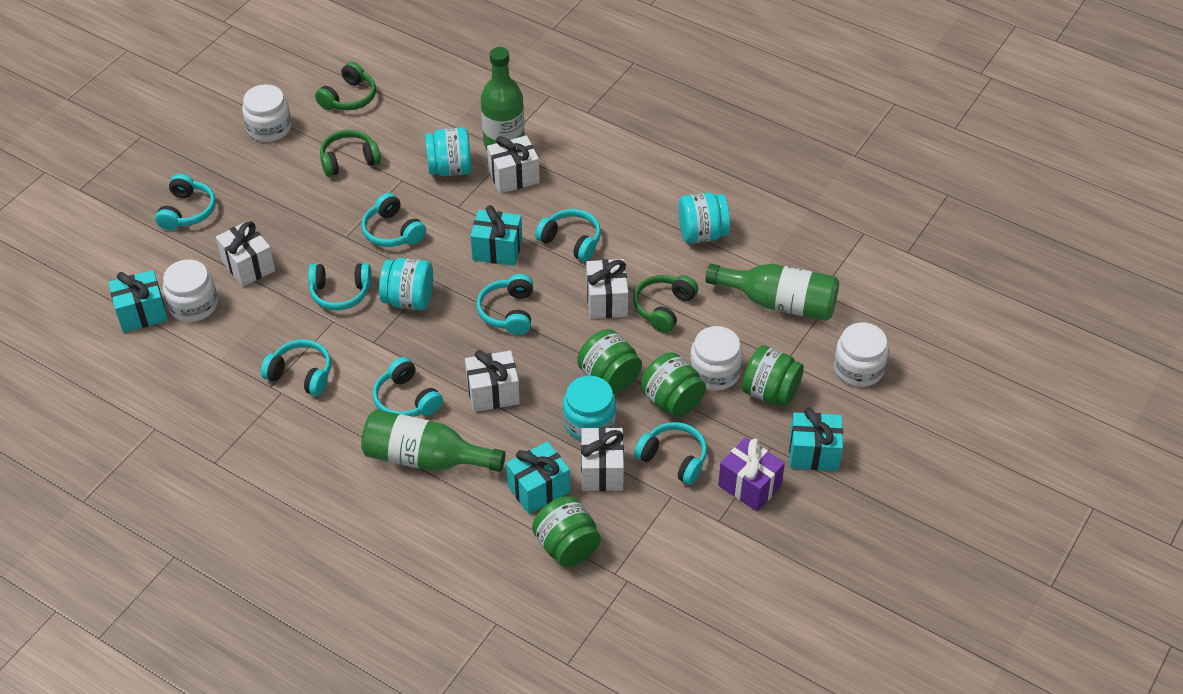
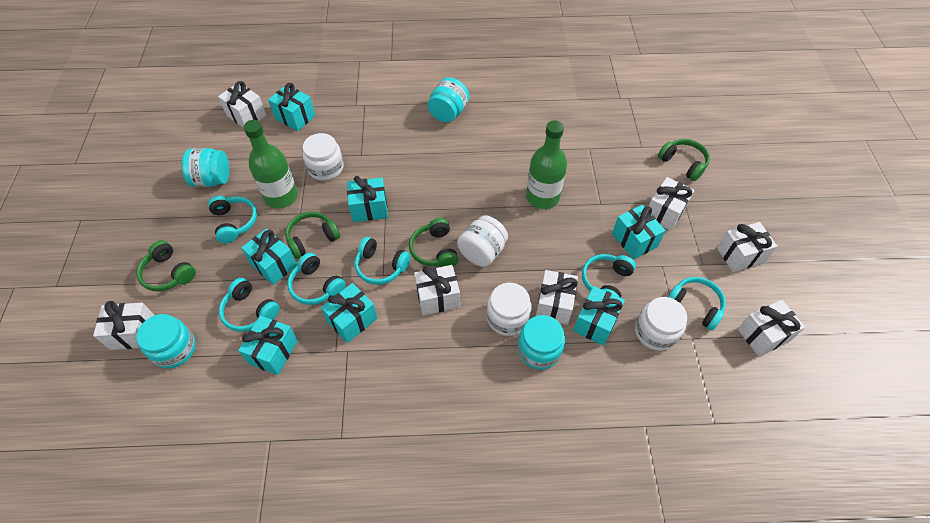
green bottle: [361,409,505,472] [481,47,525,149] [705,264,839,321] = 3 -> [243,120,298,209] [526,120,567,209] = 2
green headphones: [315,62,376,110] [320,130,381,177] [633,275,698,333] = 3 -> [136,240,196,291] [285,212,340,259] [409,218,458,267] [658,139,710,181] = 4
green jar: [532,496,601,567] [577,329,642,394] [640,352,706,418] [742,345,804,406] = 4 -> none = 0
purple gift: [718,437,785,511] = 1 -> none = 0
turquoise gift: [108,270,168,333] [470,205,522,266] [506,441,570,514] [789,408,843,471] = 4 -> [238,316,298,375] [241,229,297,285] [268,83,315,131] [321,283,378,343] [347,176,388,222] [573,286,625,346] [612,205,666,259] = 7
turquoise headphones: [155,174,216,230] [261,340,331,396] [308,263,371,310] [361,193,426,247] [373,357,443,417] [476,274,533,335] [535,209,601,262] [634,422,707,485] = 8 -> [208,196,257,243] [219,278,280,332] [288,253,346,305] [355,237,411,285] [582,254,636,298] [668,277,726,331] = 6
white gift: [216,221,275,287] [465,350,520,412] [487,135,540,194] [581,427,624,491] [586,259,628,319] = 5 -> [93,301,154,350] [218,81,267,127] [414,265,460,316] [536,270,578,325] [648,177,694,231] [717,222,777,272] [738,300,805,356] = 7

